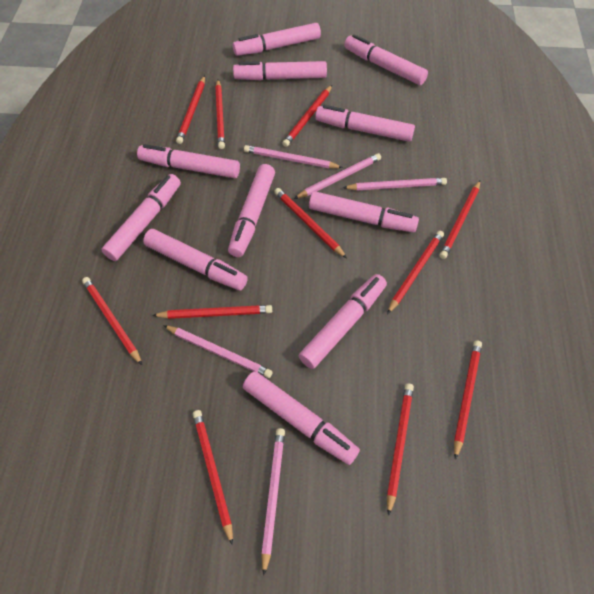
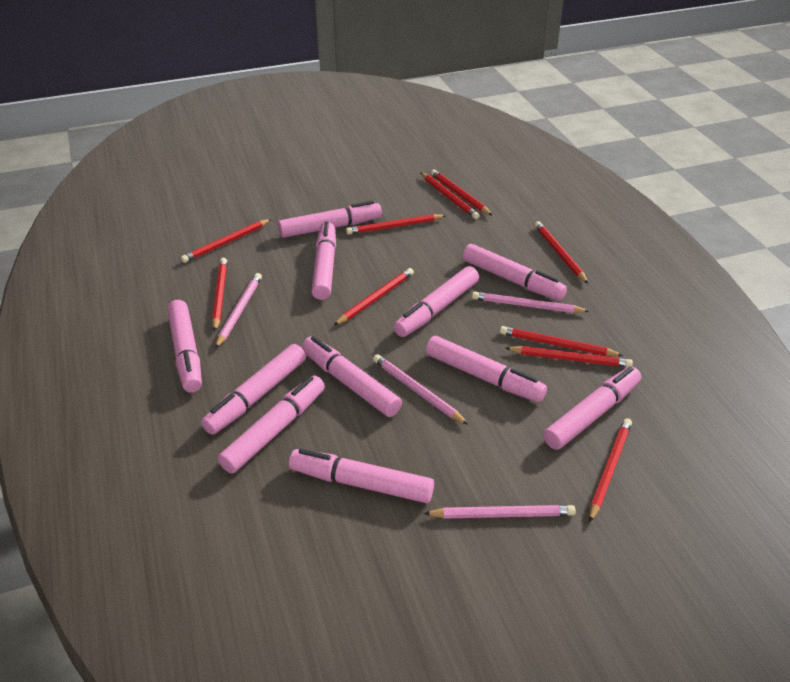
pink pencil: [163,325,273,378] [244,145,343,168] [261,428,285,576] [294,153,381,199] [343,178,447,190] = 5 -> [215,273,262,349] [373,354,468,425] [423,505,576,519] [472,292,589,313] = 4
red pencil: [82,277,142,365] [152,305,272,319] [176,75,205,144] [193,410,233,546] [215,79,225,149] [274,188,347,258] [282,85,332,147] [387,231,444,314] [387,383,414,516] [440,181,480,259] [454,340,482,460] = 11 -> [181,219,271,263] [212,258,227,331] [334,268,414,325] [346,214,446,235] [420,172,480,219] [431,170,493,216] [500,326,624,356] [505,346,633,367] [534,221,588,283] [589,418,632,523] = 10

